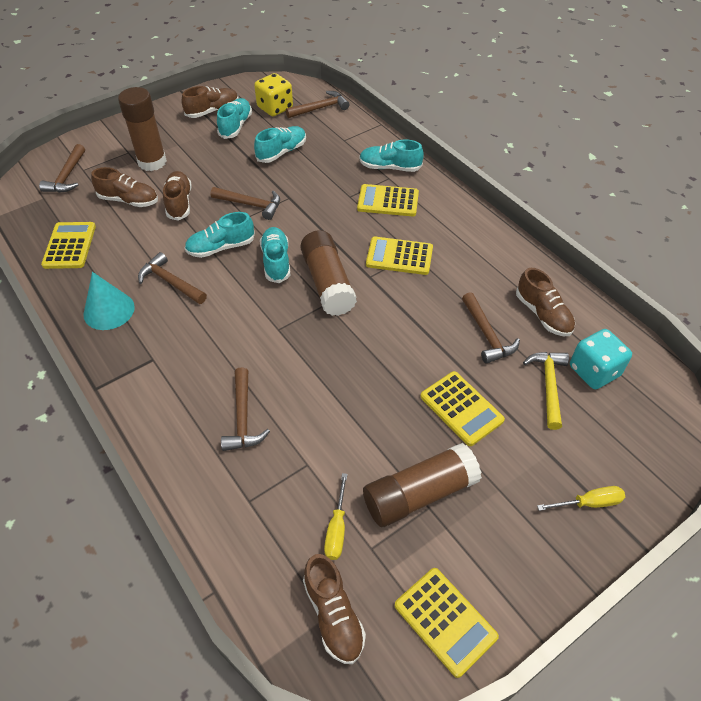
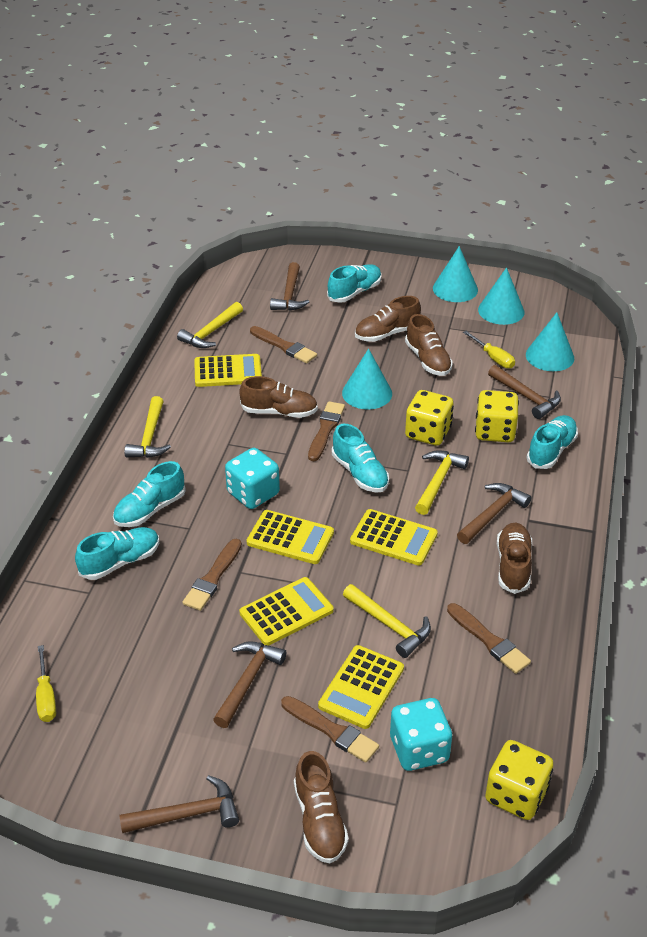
brown brush: none = 0 -> [182,539,242,611] [250,326,317,364] [281,696,379,763] [308,401,345,461] [447,603,531,674] = 5
brown glue stick: [118,87,167,171] [300,230,357,316] [363,443,482,527] = 3 -> none = 0
brown hammer: [39,144,85,193] [138,252,207,304] [211,187,280,220] [221,367,270,451] [286,91,349,118] [462,292,520,364] = 6 -> [119,775,239,833] [213,641,286,728] [270,262,309,310] [457,483,531,544] [488,365,561,419] = 5
turquoise cone: [83,272,135,330] = 1 -> [342,349,392,409] [433,246,478,302] [478,267,525,325] [526,312,574,371] = 4
turquoise dice: [570,329,632,389] = 1 -> [225,448,280,509] [390,698,452,771] = 2
yellow dice: [254,73,293,116] = 1 -> [405,390,454,446] [475,390,519,442] [485,740,554,820] = 3
yellow hammer: [523,352,569,430] = 1 -> [124,396,171,458] [177,302,243,348] [343,584,431,658] [415,450,469,515] = 4

